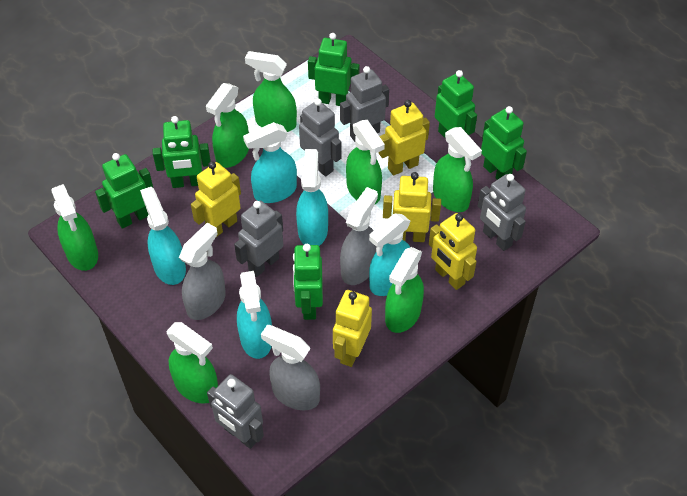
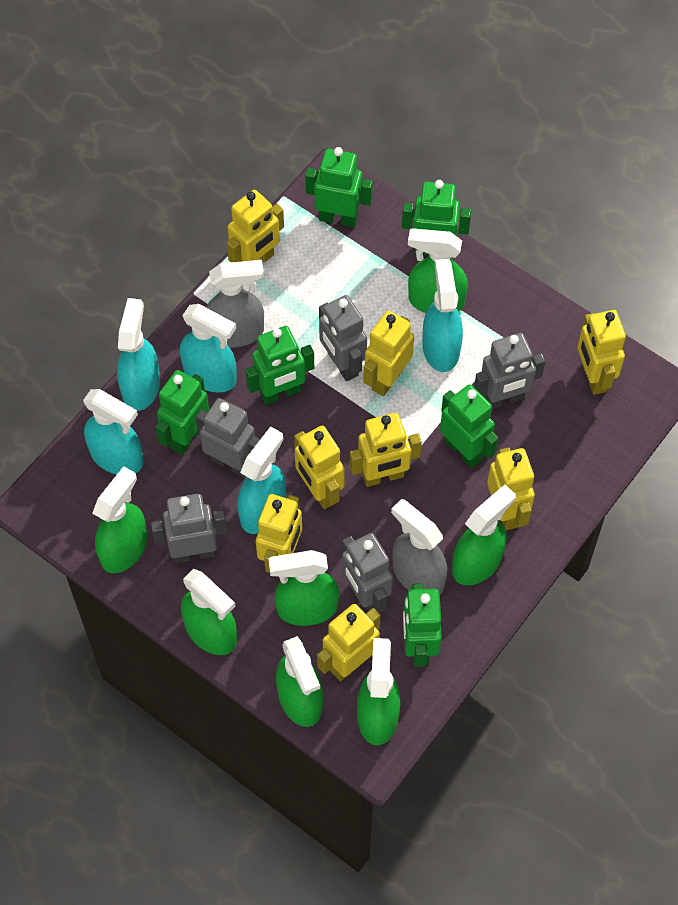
grey spray bottle: [179,223,226,320] [261,325,320,410] [340,187,378,285] = 3 -> [206,260,264,348] [391,499,448,595] = 2
yellow robot: [191,161,241,237] [333,290,372,367] [379,100,430,176] [383,172,441,242] [429,213,477,290] = 5 -> [227,190,284,262] [256,494,302,573] [294,426,345,509] [317,604,381,681] [350,413,422,487] [363,310,414,396] [487,447,535,530] [577,310,626,395] = 8

